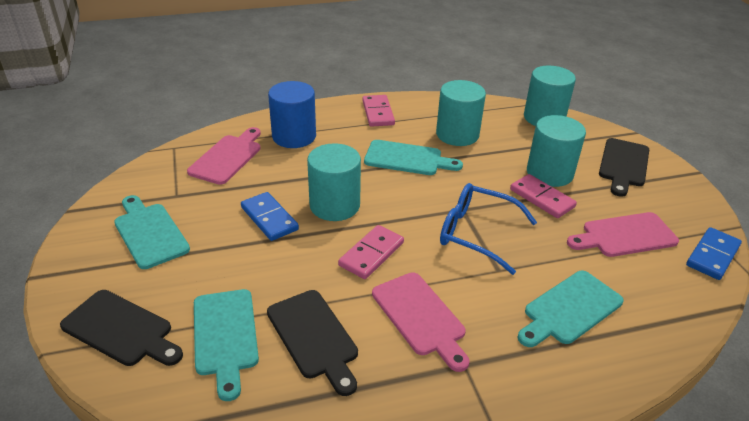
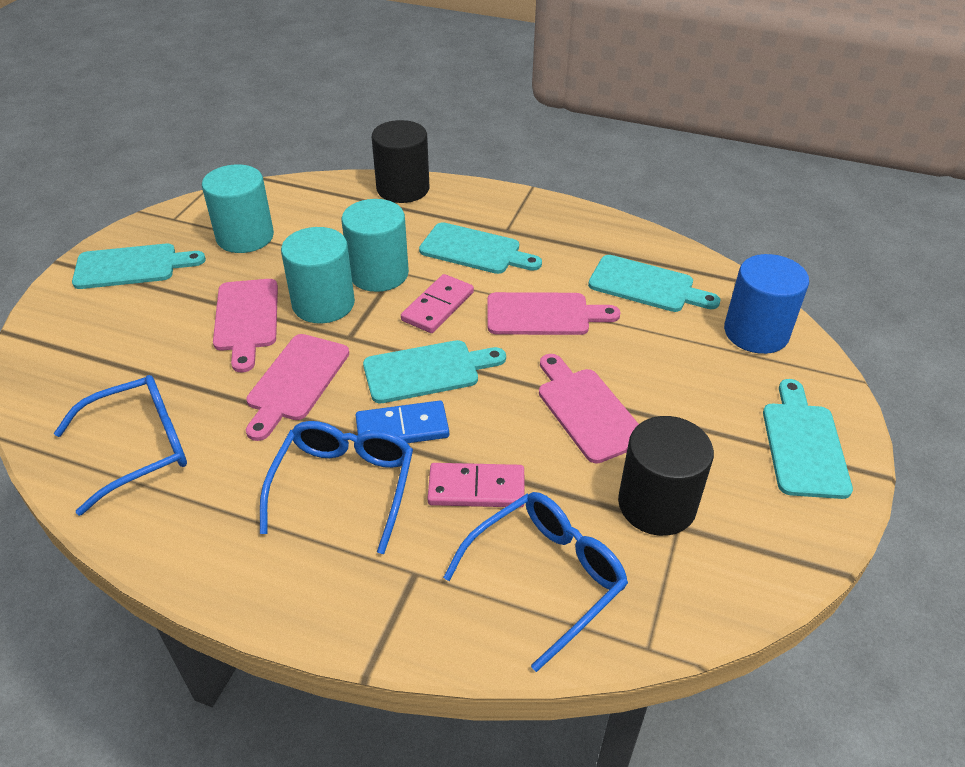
black cutting board: [60,290,183,366] [267,290,358,396] [599,138,649,197] = 3 -> none = 0
black cylinder: none = 0 -> [372,120,429,203] [618,416,714,536] = 2
blue domino: [241,192,299,241] [686,227,742,280] = 2 -> [356,401,449,443] = 1
blue glasses: [440,183,537,275] = 1 -> [54,375,187,516] [260,421,413,554] [443,492,628,672] = 3
pink cutting board: [187,127,261,185] [372,273,469,372] [567,212,679,257] = 3 -> [213,279,278,372] [246,334,349,441] [487,292,621,335] [539,354,639,464] = 4
pink domino: [338,225,404,279] [362,95,395,127] [510,174,577,218] = 3 -> [401,274,474,333] [428,463,525,508] = 2
turquoise cutting board: [114,195,190,269] [194,289,259,401] [364,140,463,175] [517,271,624,347] = 4 -> [72,244,206,289] [363,340,506,403] [419,222,542,274] [588,255,720,312] [763,379,853,499] = 5
turquoise cylinder: [307,143,361,221] [436,80,486,146] [524,66,576,126] [527,115,586,187] = 4 -> [202,164,274,253] [281,227,355,323] [342,199,409,292] = 3

